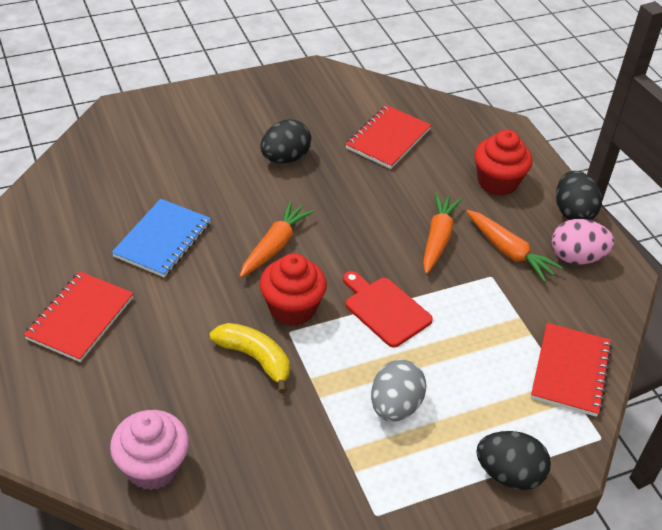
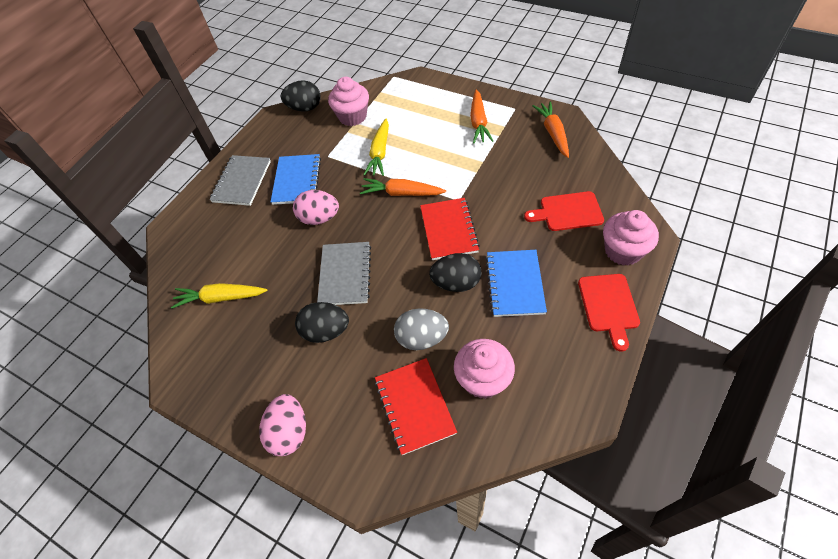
blue notebook: [112,199,211,277] = 1 -> [271,154,321,205] [485,250,547,317] = 2
grey notebook: none = 0 -> [210,155,271,206] [317,242,371,305] = 2
pink cupcake: [110,410,189,490] = 1 -> [328,77,369,126] [454,339,515,399] [603,210,659,266] = 3
pink egg: [552,219,614,264] = 1 -> [259,394,306,456] [293,190,339,225] = 2
red cupcake: [260,253,327,326] [474,130,533,196] = 2 -> none = 0
red cutting board: [343,271,433,347] = 1 -> [524,191,604,231] [578,274,640,352] = 2
red notebook: [24,271,134,362] [345,105,431,169] [531,323,612,417] = 3 -> [375,358,457,455] [420,198,480,260] = 2
yellow banana: [210,323,290,394] = 1 -> none = 0
yellow carrot: none = 0 -> [171,283,267,309] [363,119,389,176] = 2

